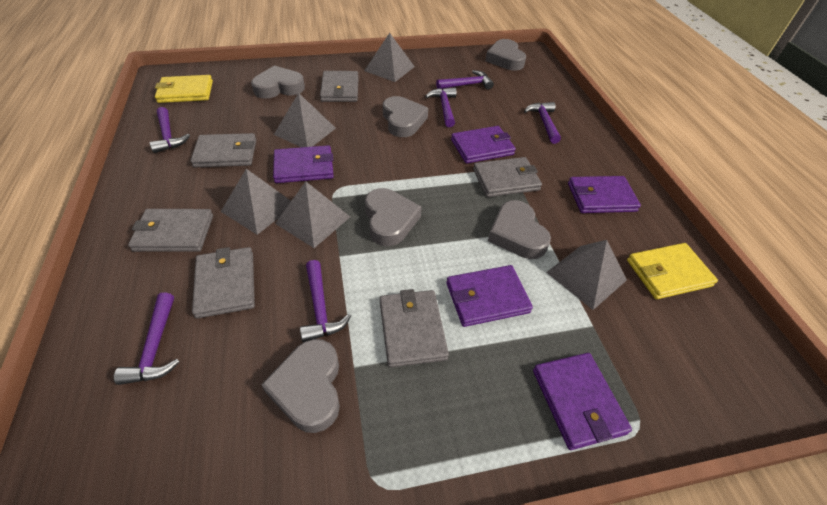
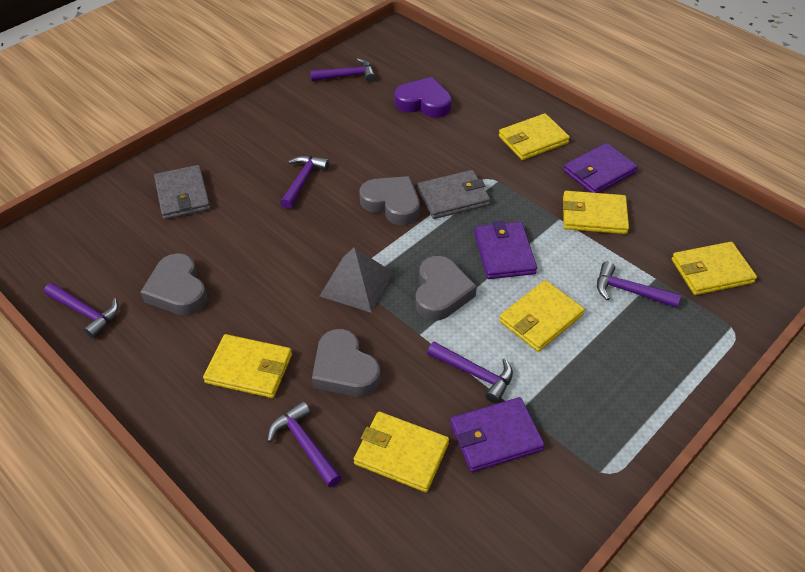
grey heart: [251,66,305,99] [261,339,340,433] [365,188,422,246] [383,96,428,137] [485,39,526,71] [488,200,551,259] = 6 -> [140,253,207,316] [312,329,380,397] [359,176,420,225] [415,256,477,321] = 4
grey pyramid: [221,169,291,235] [274,93,336,147] [275,181,350,248] [364,33,415,82] [546,240,627,310] = 5 -> [320,247,393,313] = 1
grey wallet: [128,209,213,252] [191,133,256,167] [192,247,255,318] [320,71,359,102] [380,289,449,368] [473,157,542,197] = 6 -> [154,165,210,220] [417,170,490,219] = 2
purple heart: none = 0 -> [395,77,452,118] = 1
purple wallet: [273,145,334,183] [446,265,533,327] [451,126,516,164] [533,353,632,450] [568,176,641,213] = 5 -> [450,397,545,472] [474,221,537,279] [563,143,638,193] = 3
yellow wallet: [155,75,213,103] [627,243,718,299] = 2 -> [203,334,292,398] [354,412,449,492] [499,113,570,160] [499,280,585,352] [563,191,629,234] [672,242,757,295] = 6

